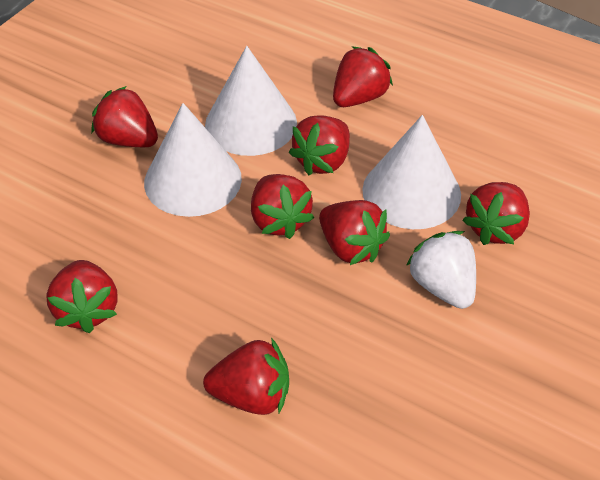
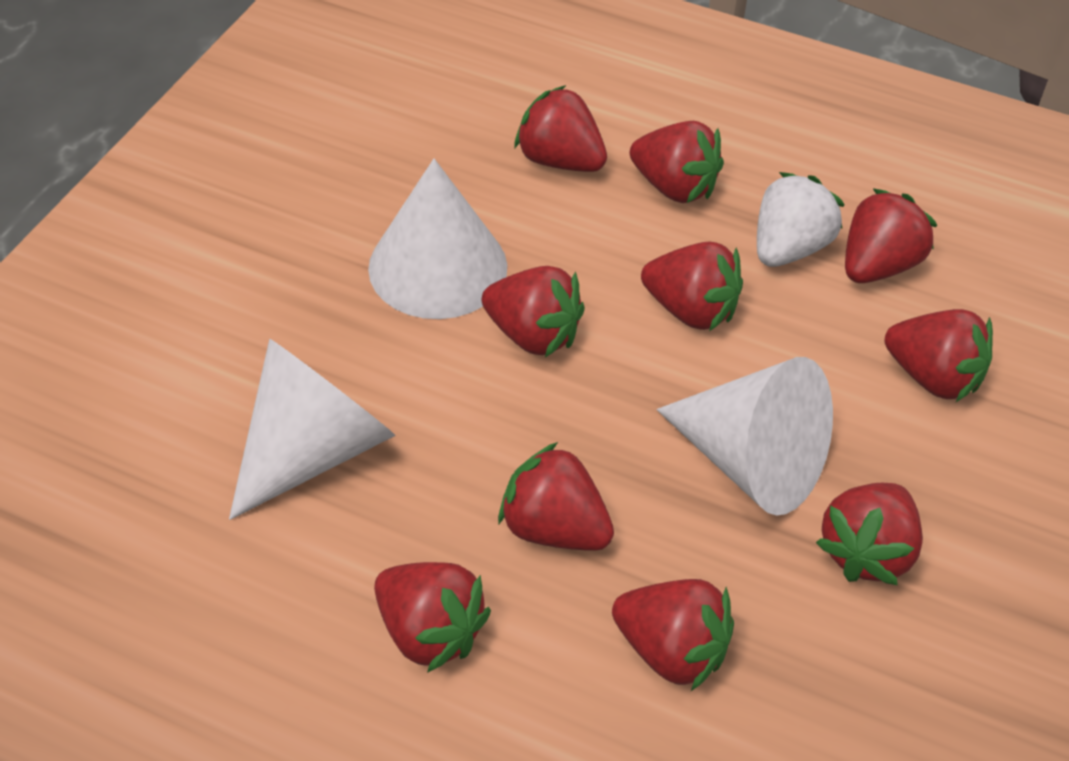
red strawberry: [47,260,118,333] [92,86,158,147] [203,338,289,415] [251,174,314,239] [289,115,350,175] [319,200,390,265] [333,46,393,107] [462,182,530,245] = 8 -> [374,562,491,673] [482,266,585,357] [498,442,614,551] [514,85,607,172] [612,579,734,691] [629,121,724,203] [641,241,743,331] [816,483,923,585] [845,189,937,283] [885,309,993,402] = 10

